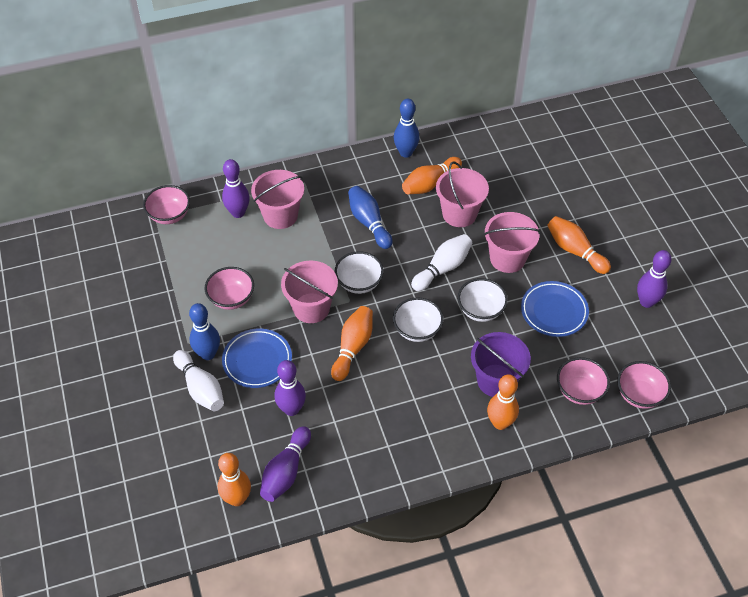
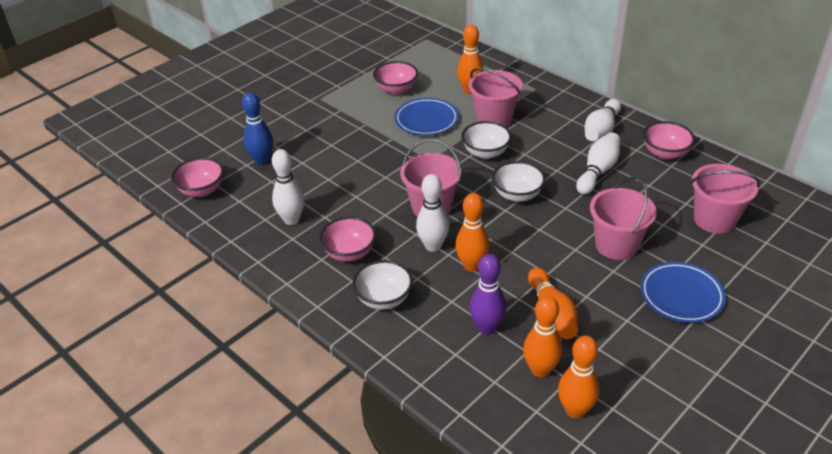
blue bowling pin: [189,303,220,360] [348,186,393,249] [394,99,420,158] = 3 -> [242,92,273,165] = 1
purple bowling pin: [222,159,250,218] [260,426,311,502] [275,360,306,416] [637,250,672,308] = 4 -> [469,254,506,335] = 1
purple bucket: [471,332,531,397] = 1 -> none = 0
white bowling pin: [173,350,224,411] [411,234,472,291] = 2 -> [272,149,304,225] [416,174,449,252] [576,132,620,195] [585,99,621,141] = 4

